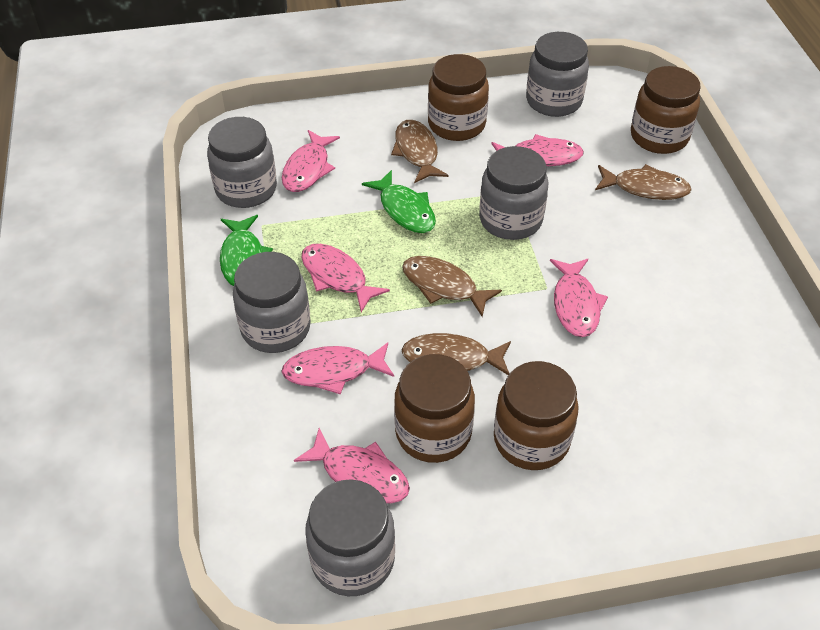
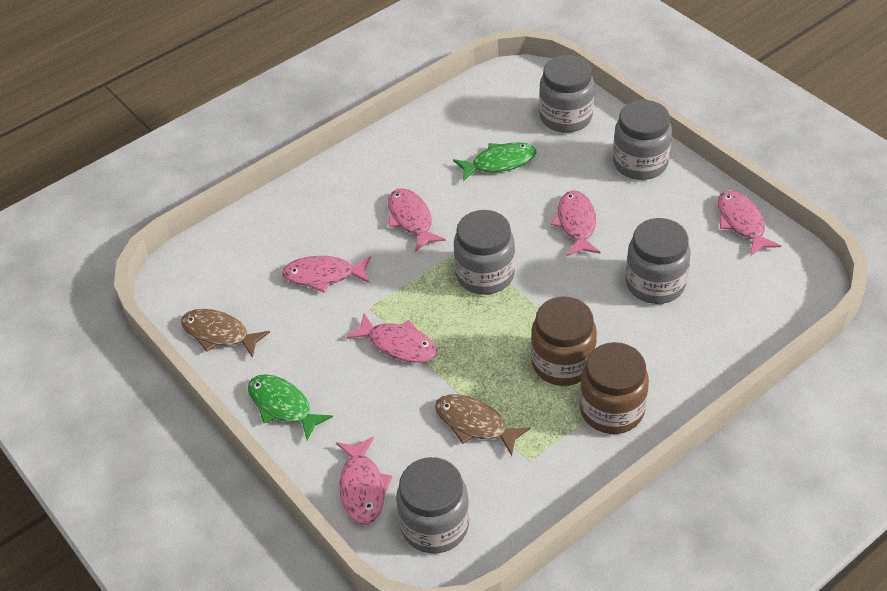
brown fish: [391,120,449,183] [401,333,511,375] [402,256,502,317] [595,164,692,200] = 4 -> [181,309,270,358] [435,394,531,456] = 2
brown jar: [394,354,475,463] [428,54,489,141] [494,361,579,470] [631,66,701,154] = 4 -> [531,296,597,386] [580,342,649,434] = 2

